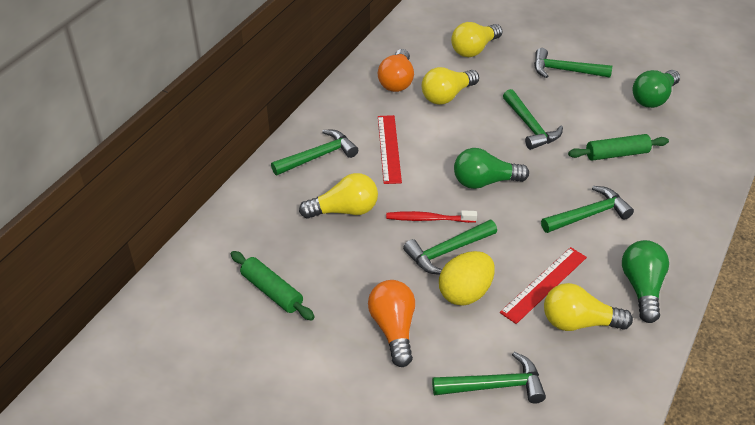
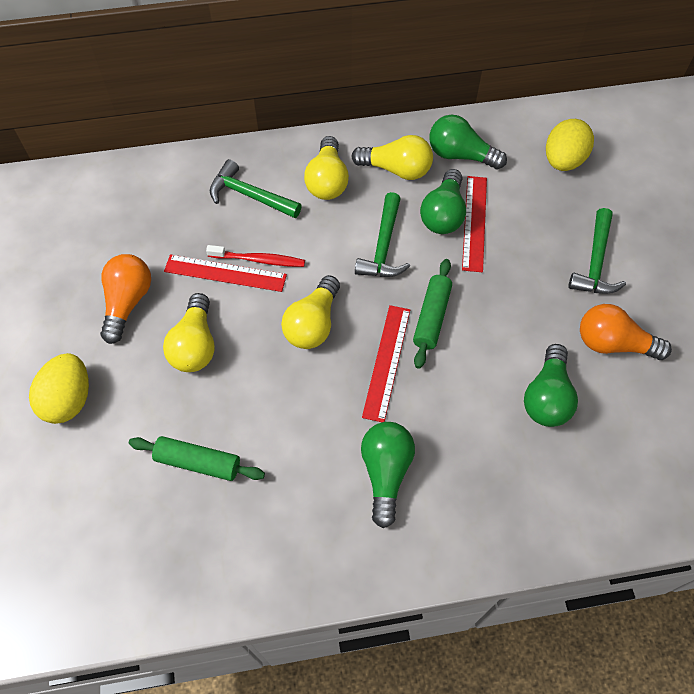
green hammer: [271,130,358,175] [403,220,497,274] [432,352,546,404] [503,89,563,150] [534,48,612,78] [541,186,634,233] = 6 -> [210,159,302,218] [355,192,410,277] [568,208,626,294] = 3
green light bulb: [454,148,529,189] [622,240,669,323] [633,70,680,108] = 3 -> [361,422,415,528] [420,169,466,234] [429,115,507,169] [524,344,578,427] = 4
red ruler: [378,115,402,184] [500,247,587,324] = 2 -> [164,255,287,292] [362,305,410,422] [462,176,487,272] = 3
yellow egg: [439,251,495,306] = 1 -> [29,353,89,424] [546,119,594,171] = 2

